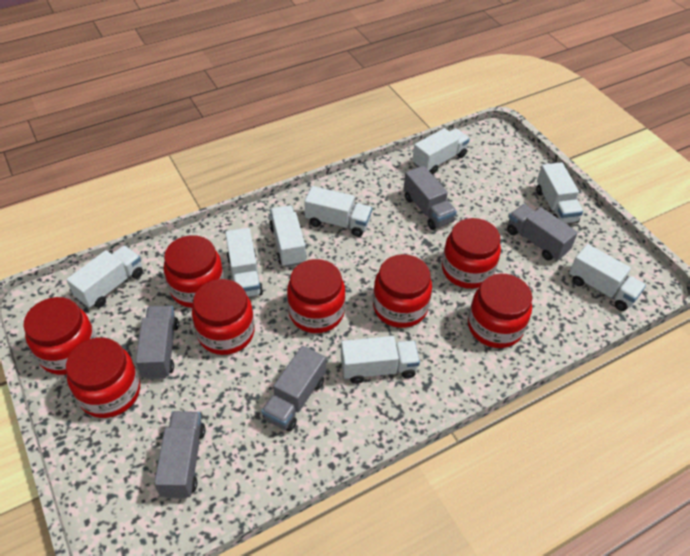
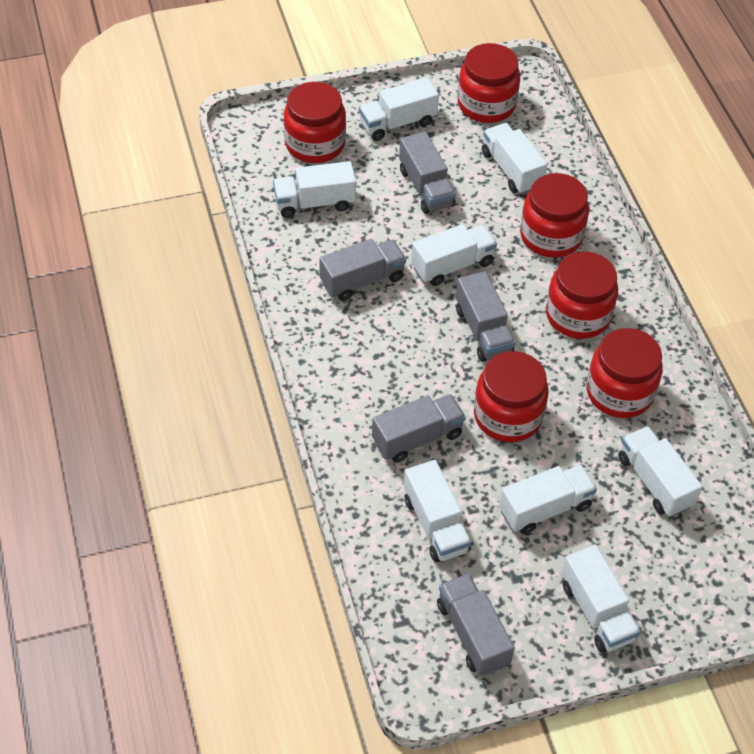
red jar: [23,297,97,375] [66,338,140,418] [164,235,224,308] [192,279,255,355] [287,259,345,333] [373,254,432,328] [442,218,501,289] [468,273,532,348] = 8 -> [284,82,346,163] [458,43,520,123] [474,351,549,442] [520,173,589,258] [546,251,618,339] [586,328,663,418] = 6

